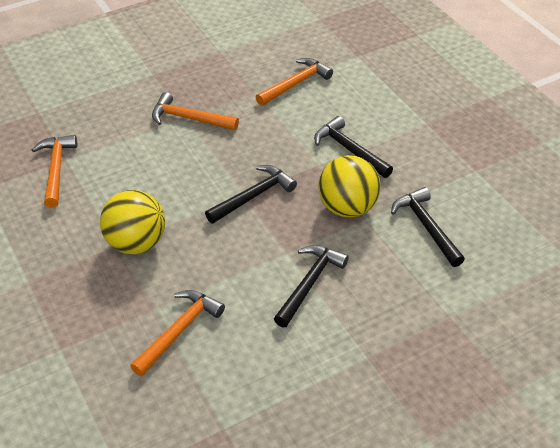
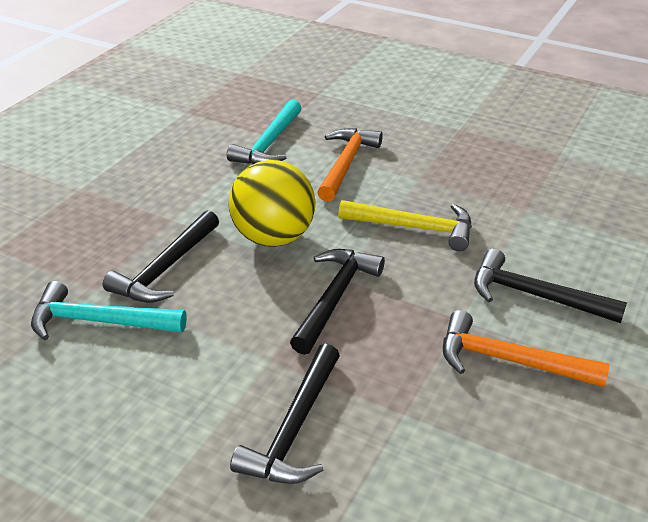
orange hammer: [32,135,77,208] [130,290,225,376] [152,92,239,130] [256,58,333,106] = 4 -> [317,128,383,202] [443,310,610,387] = 2
turquoise hammer: none = 0 -> [31,281,187,340] [227,100,302,164] = 2
yellow ball: [100,190,165,254] [318,155,381,218] = 2 -> [229,160,315,247] = 1
yellow hammer: none = 0 -> [338,200,472,251] = 1

